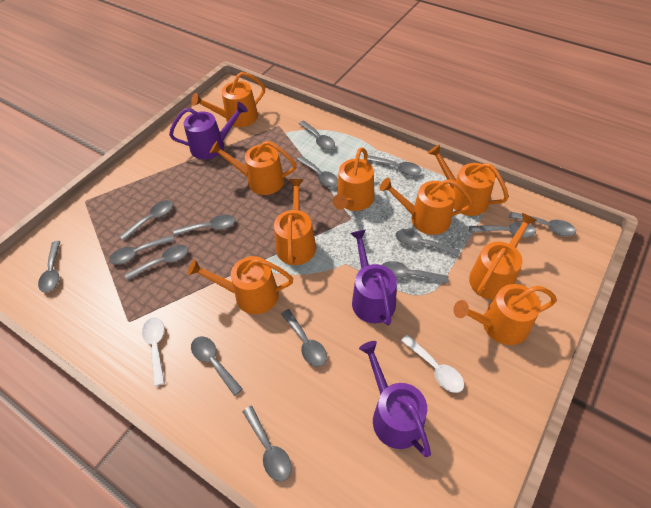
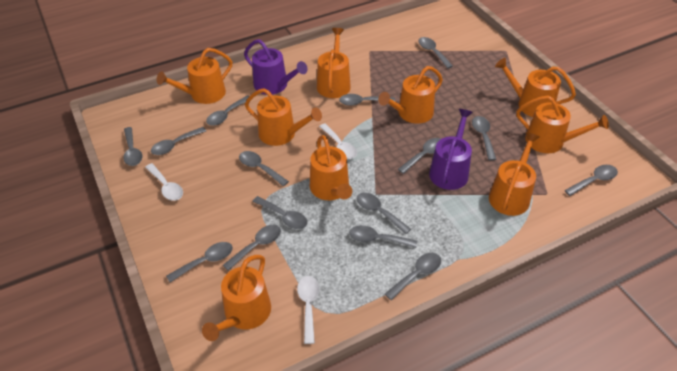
purple watering can: [169,102,248,159] [350,229,397,325] [359,341,431,457] = 3 -> [244,39,308,95] [429,109,473,190] = 2
white spoon: [142,317,165,386] [401,335,464,393] = 2 -> [145,163,183,201] [297,276,319,344] [319,123,357,159] = 3

